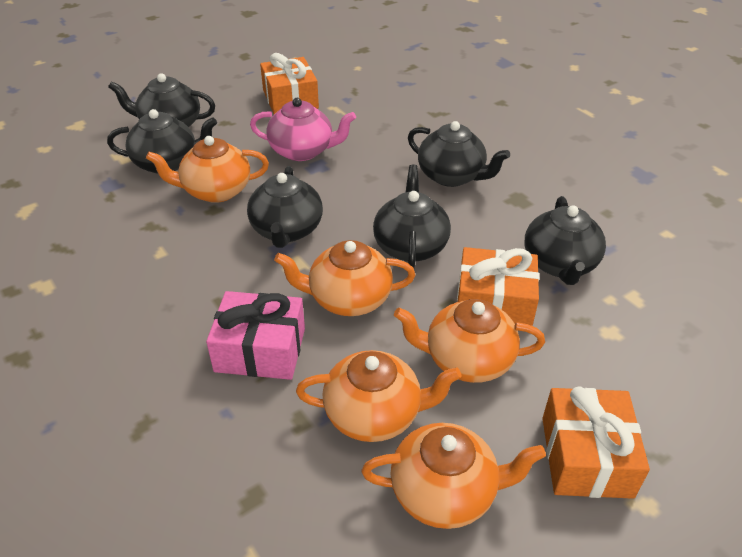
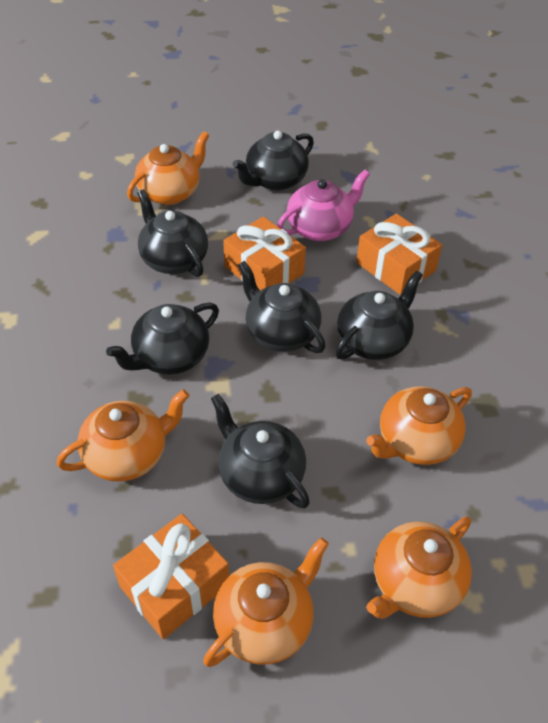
pink gift: [206,291,305,380] = 1 -> none = 0

